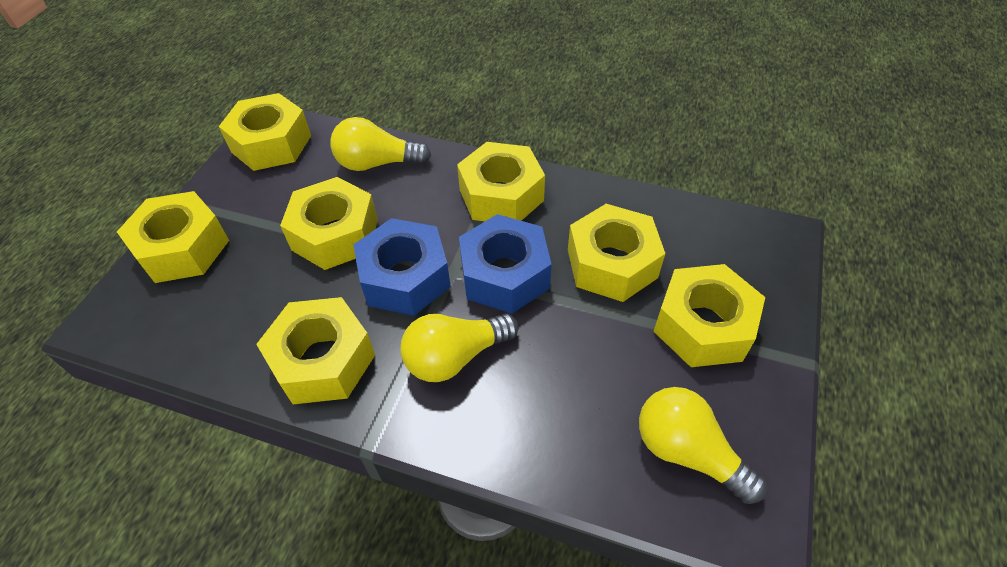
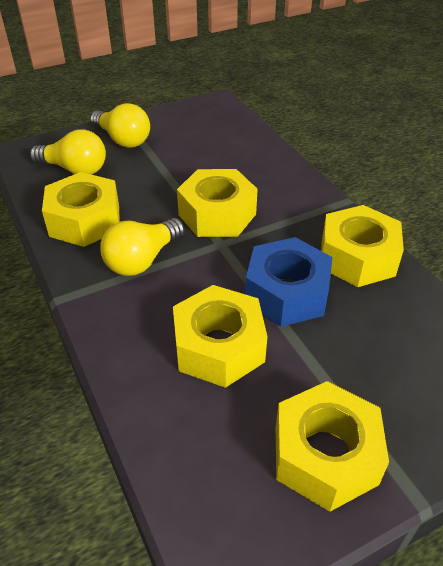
blue nut: [353,218,451,316] [459,214,552,314] = 2 -> [245,237,333,327] = 1
yellow nut: [117,191,229,283] [219,93,311,171] [256,297,375,404] [280,177,378,270] [457,142,545,221] [568,204,665,302] [653,264,765,367] = 7 -> [42,172,120,247] [173,285,268,388] [177,169,258,237] [276,381,389,512] [321,205,404,287] = 5

